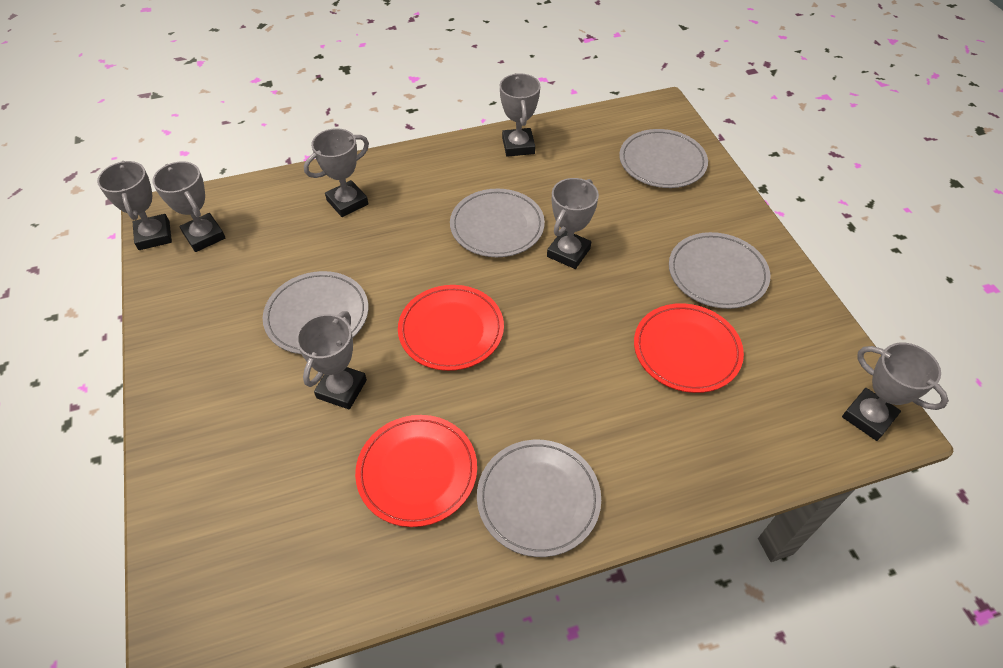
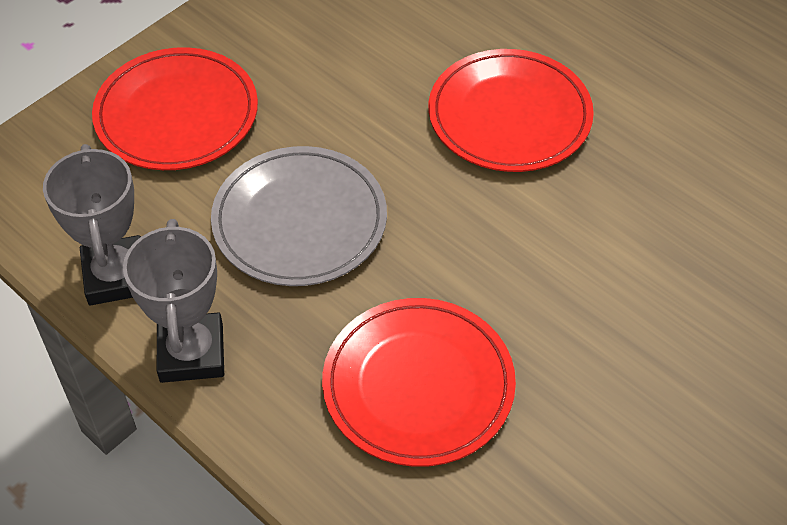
grey plate: [263,271,368,354] [450,189,545,257] [477,440,601,557] [619,129,708,188] [669,232,770,309] = 5 -> [211,146,387,286] = 1
grey trophy: [97,161,172,250] [152,161,225,252] [296,311,367,409] [304,128,369,217] [500,73,540,157] [547,178,599,269] [842,343,949,441] = 7 -> [43,144,141,305] [123,219,224,383] = 2

